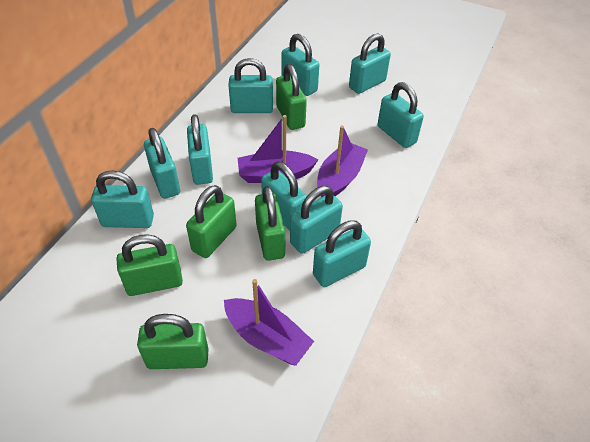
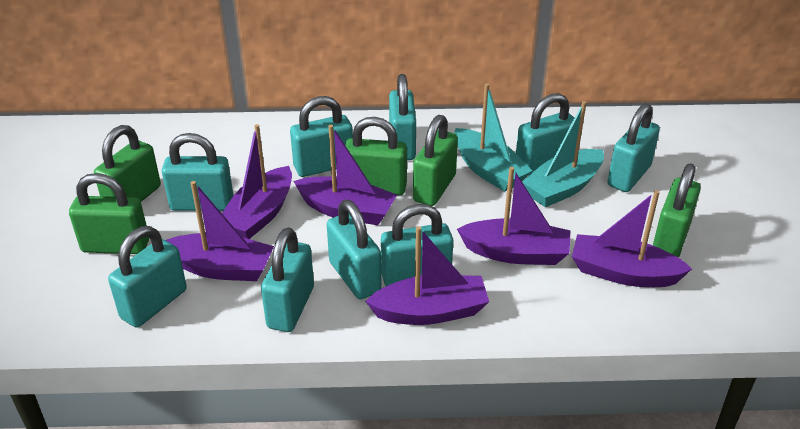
purple boat: [224,279,314,366] [238,115,318,183] [317,125,368,197] = 3 -> [166,181,274,281] [222,124,292,239] [293,125,397,225] [365,226,489,325] [457,167,570,265] [572,190,692,287] = 6
turquoise boat: none = 0 -> [454,83,532,192] [522,101,604,208] = 2
turquoise padlock: [91,170,154,228] [144,128,180,199] [187,114,213,185] [228,58,273,113] [261,162,307,230] [282,34,319,96] [290,186,343,254] [313,220,371,287] [349,34,391,94] [378,82,424,148] = 10 -> [108,226,187,328] [162,133,234,211] [261,228,314,332] [290,96,353,177] [327,200,382,300] [381,204,453,286] [389,74,416,160] [516,93,574,176] [607,103,660,192] = 9

